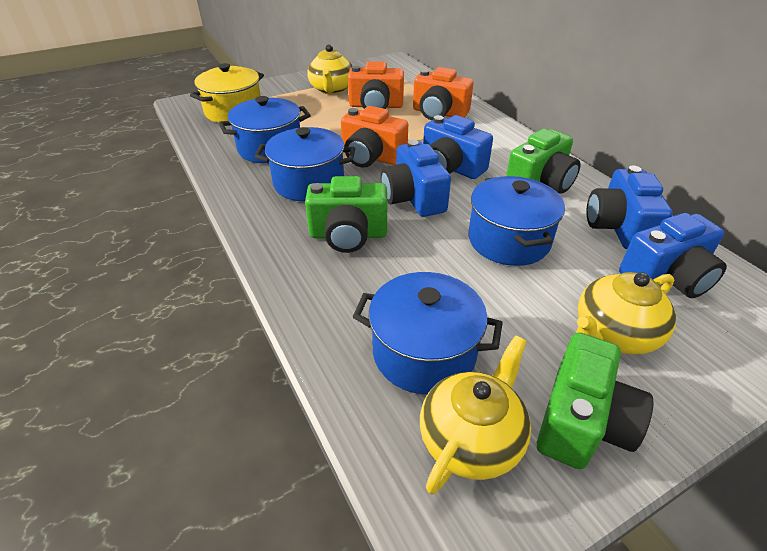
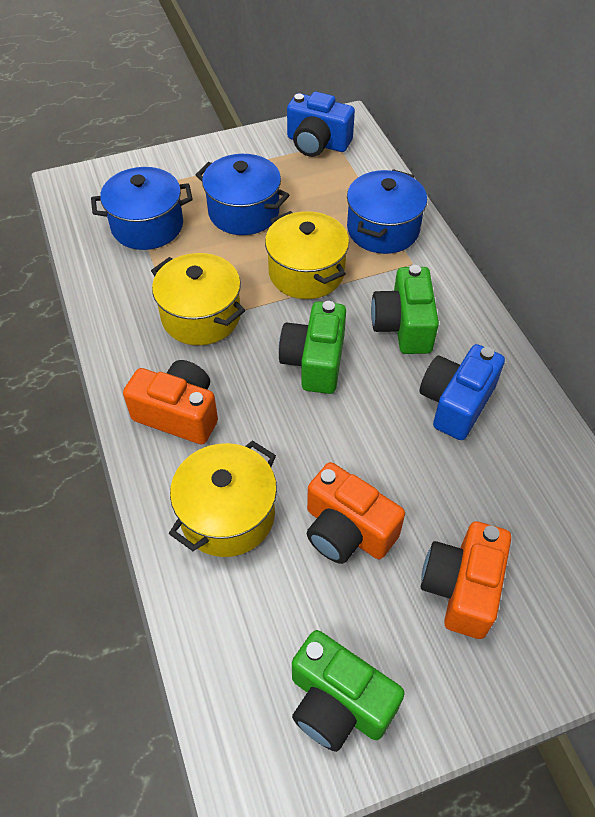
blue camera: [381,140,451,217] [423,115,493,179] [586,166,673,249] [619,213,727,298] = 4 -> [287,92,355,157] [419,344,505,440] = 2
blue pot: [219,96,311,163] [254,127,355,202] [353,272,503,394] [469,176,565,266] = 4 -> [91,167,193,250] [196,154,289,235] [347,169,427,254] = 3
yellow pot: [190,63,264,123] = 1 -> [151,253,245,345] [169,440,277,557] [265,211,349,299] = 3
yellow teapot: [307,44,352,94] [420,335,531,495] [576,272,676,355] = 3 -> none = 0

